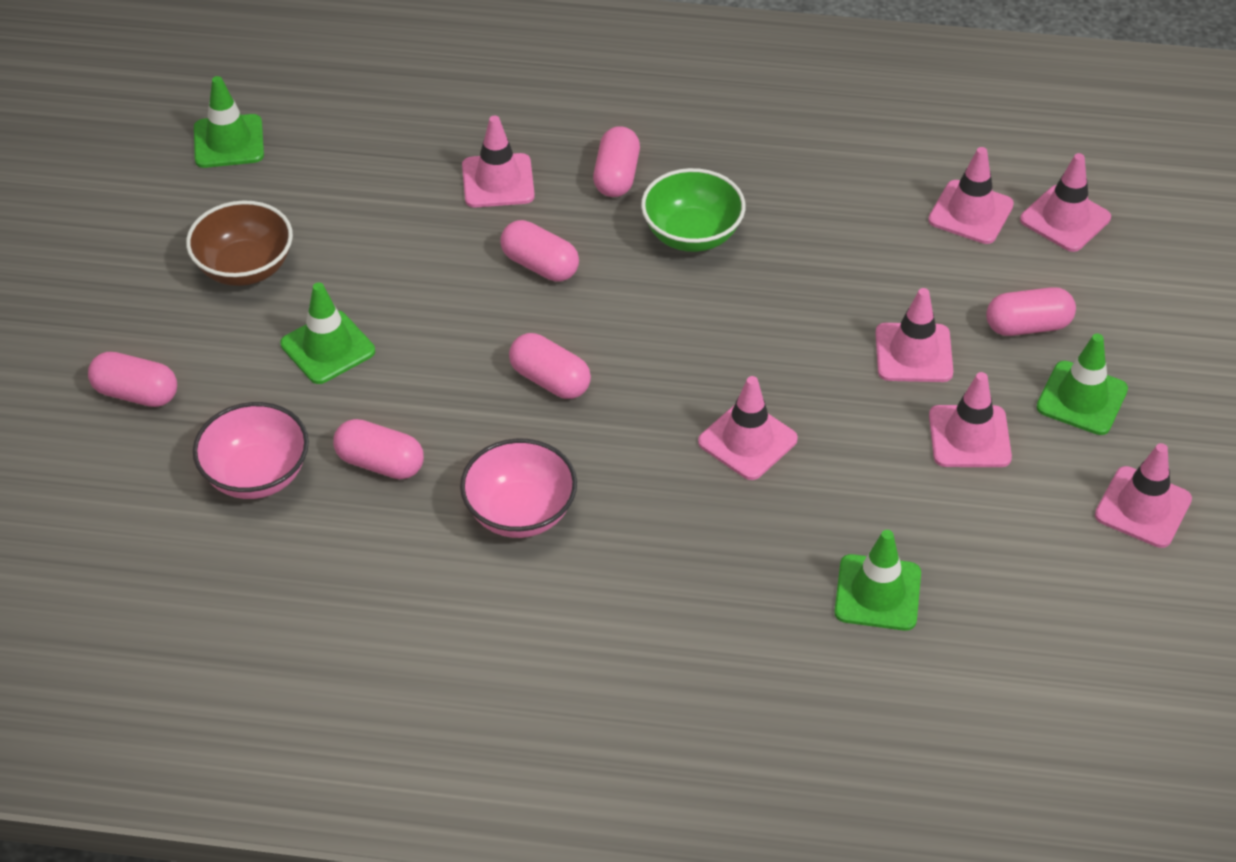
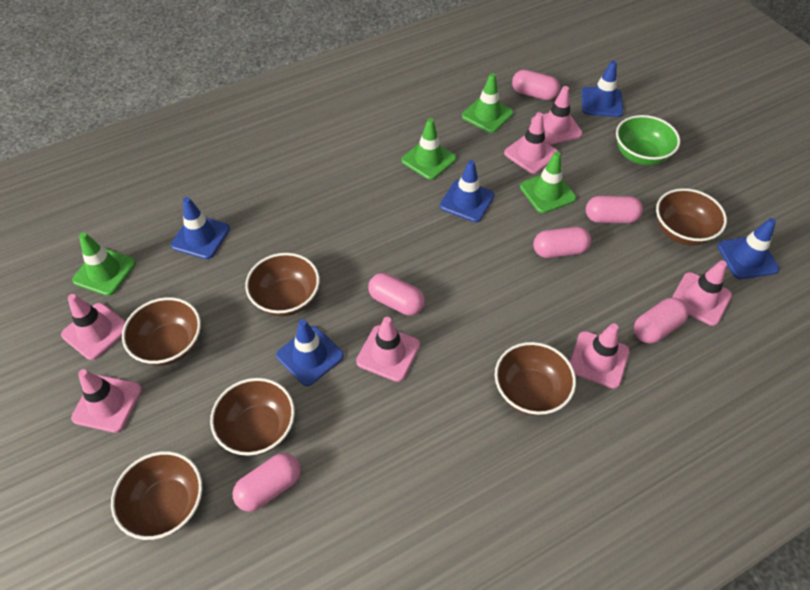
blue traffic cone: none = 0 -> [171,197,230,259] [276,319,344,386] [440,160,495,222] [581,61,623,117] [717,218,779,279] = 5
brown bowl: [186,201,293,286] = 1 -> [111,451,203,540] [122,297,201,366] [210,378,295,456] [245,253,320,316] [495,342,576,416] [656,188,727,246] = 6
pink bowl: [193,402,309,499] [460,438,577,538] = 2 -> none = 0

